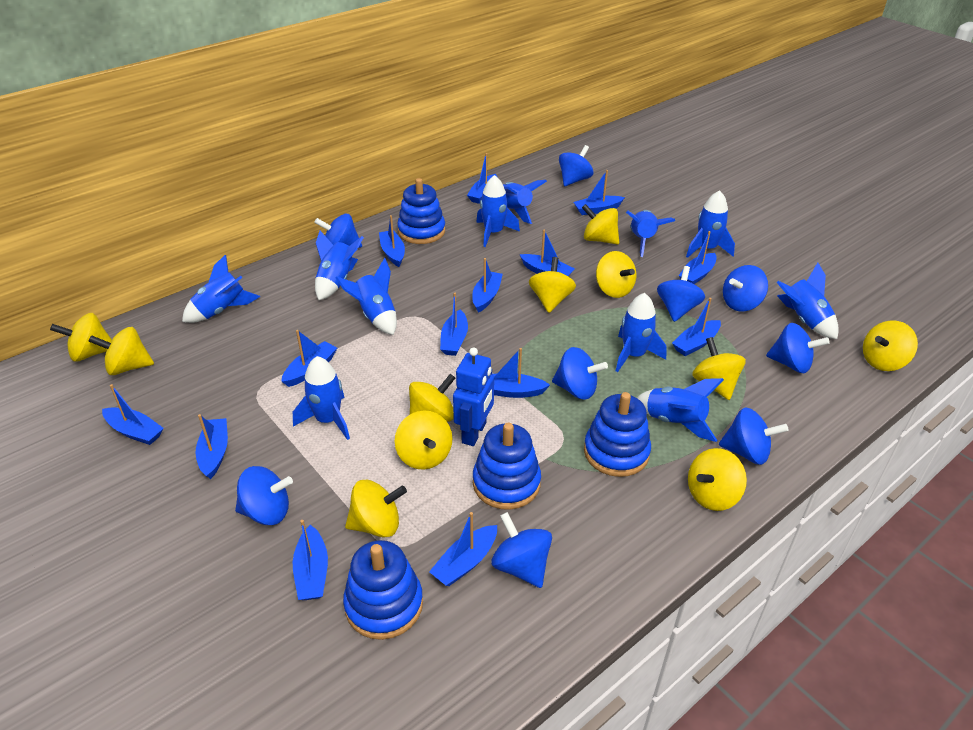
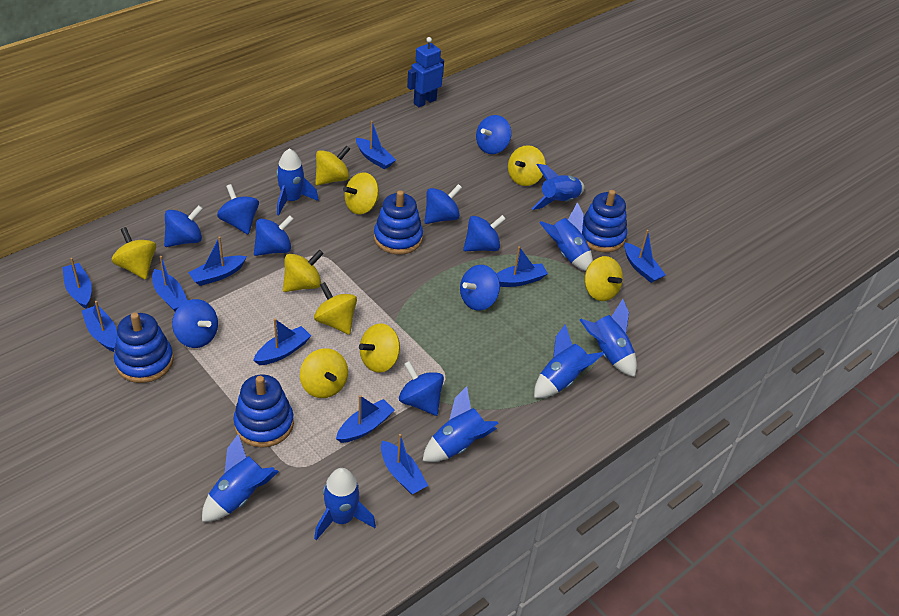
blue boat: [102,384,164,445] [196,414,228,479] [281,330,337,387] [293,520,328,600] [379,215,405,267] [429,512,497,586] [440,293,468,356] [467,153,498,204] [472,258,503,313] [492,348,550,398] [519,229,575,276] [574,170,625,215] [672,298,721,356] [679,231,717,284] = 14 -> [63,258,92,309] [82,301,117,352] [152,256,188,311] [188,236,247,286] [253,319,311,365] [336,395,395,443] [356,121,396,169] [381,434,428,495] [496,246,548,287] [624,230,666,283] = 10
blue rocket: [182,255,260,323] [293,356,350,440] [315,231,364,300] [336,258,397,335] [476,175,520,247] [503,180,547,224] [616,293,667,372] [626,210,675,257] [637,378,724,442] [686,190,735,258] [776,263,839,339] = 11 -> [202,434,279,522] [276,149,319,216] [314,468,376,540] [423,386,499,462] [531,164,585,210] [534,324,604,398] [539,202,593,271] [580,299,637,377] = 8
yellow spinning top: [50,313,112,362] [88,327,154,375] [345,480,407,538] [395,410,453,469] [409,374,455,422] [529,257,576,313] [582,204,619,245] [596,251,636,298] [688,448,747,511] [692,337,746,400] [863,320,918,371] = 11 -> [112,227,156,280] [283,250,324,292] [300,348,348,398] [314,282,357,335] [315,145,350,186] [343,172,379,214] [359,323,400,373] [508,145,546,186] [585,256,623,301] = 9

